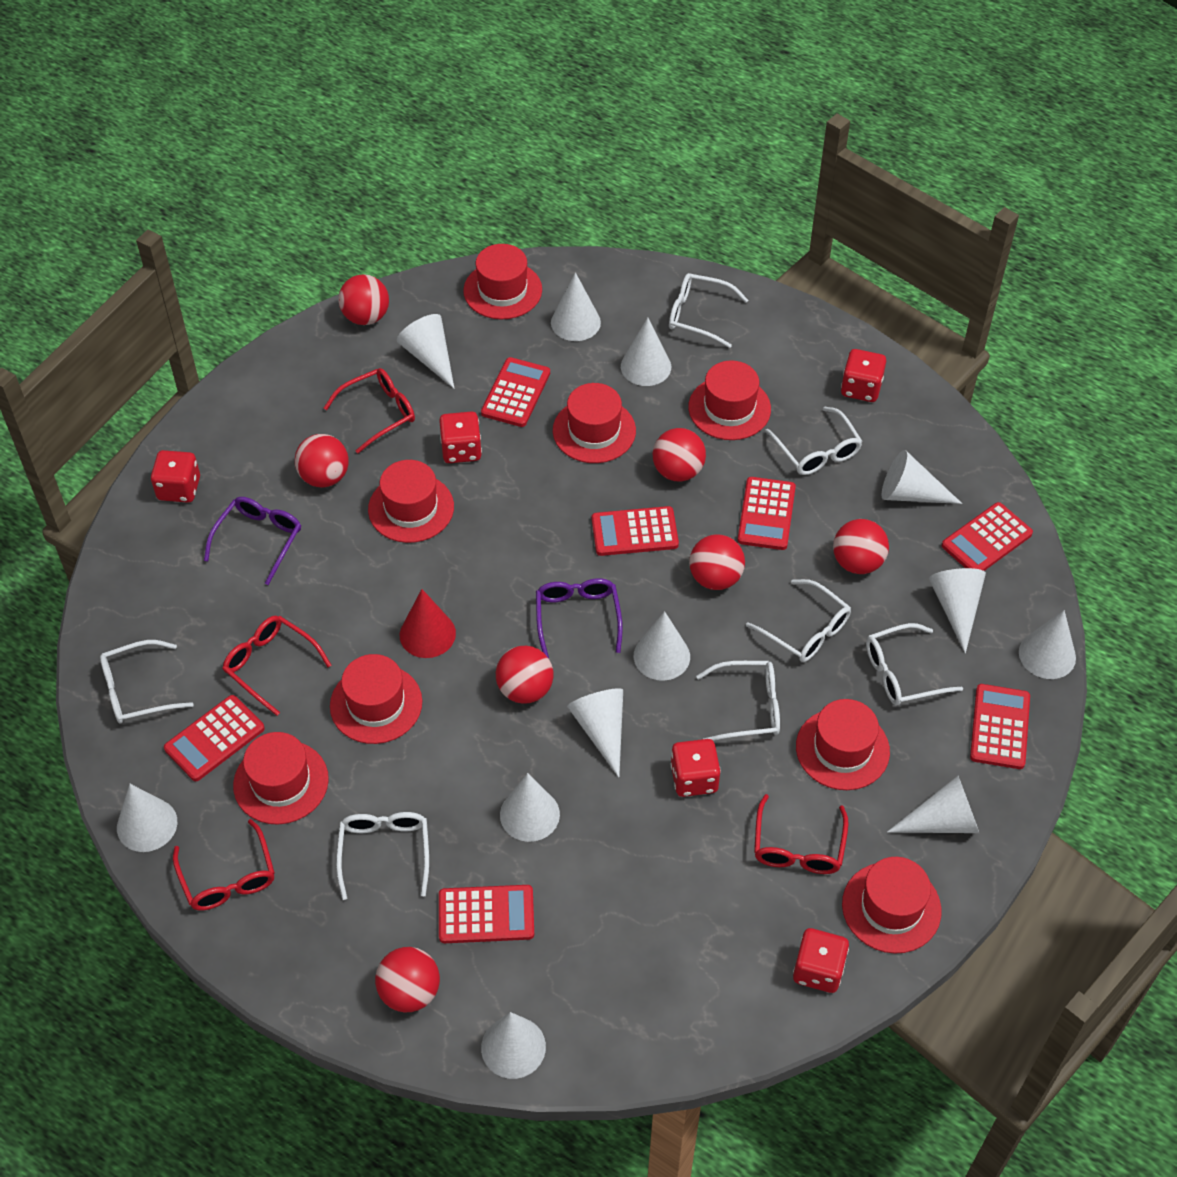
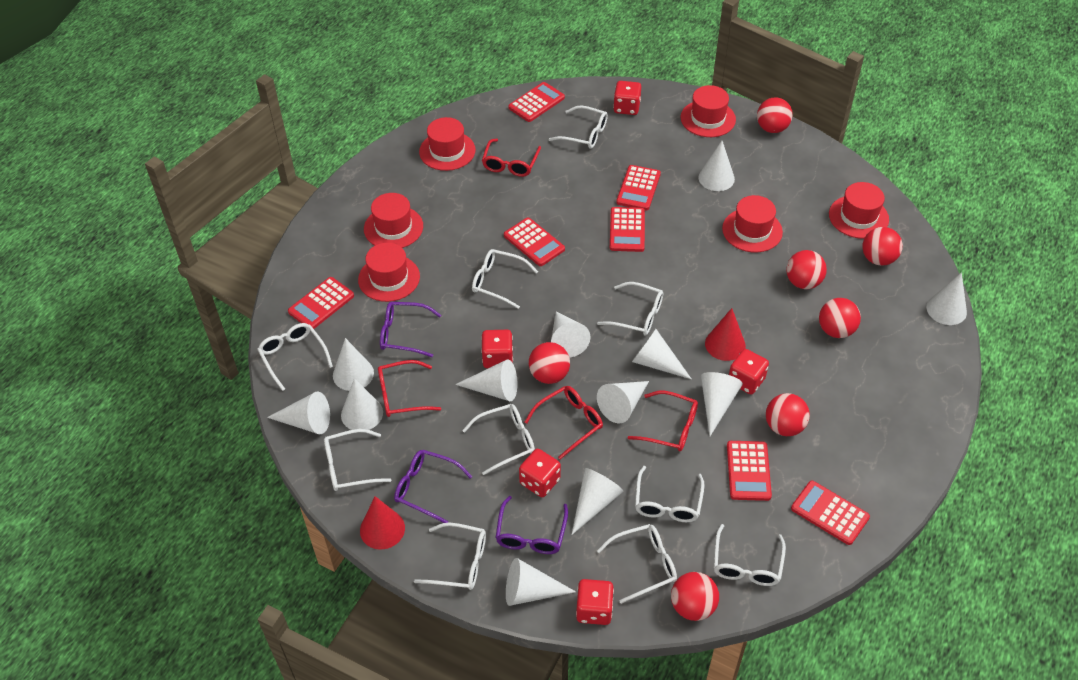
purple glasses: [204,497,301,585] [536,578,623,658] = 2 -> [380,302,441,357] [394,450,472,523] [495,496,568,554] = 3
red cone: [400,589,456,658] = 1 -> [360,496,405,550] [705,308,746,361] = 2
red hat: [233,732,329,825] [330,654,422,744] [368,460,454,543] [463,244,542,319] [553,383,636,463] [688,360,771,440] [796,699,890,790] [842,857,942,954] = 8 -> [358,243,420,302] [364,193,423,248] [419,117,476,171] [681,85,736,137] [722,195,783,253] [829,182,889,239] = 6
white glasses: [100,640,194,723] [336,812,429,900] [669,273,748,348] [696,661,780,741] [746,579,851,662] [765,407,863,475] [866,623,963,705] = 7 -> [257,323,333,391] [324,429,391,491] [414,523,486,590] [462,404,535,475] [472,249,538,309] [549,105,608,149] [597,282,663,336] [597,524,677,604] [635,466,704,522] [714,524,786,586] = 10

